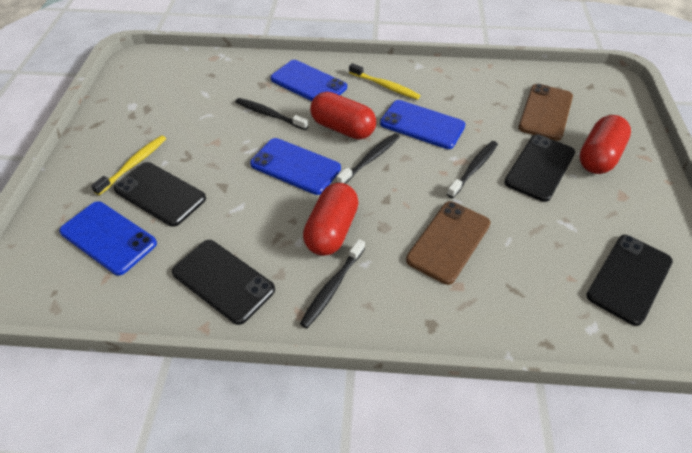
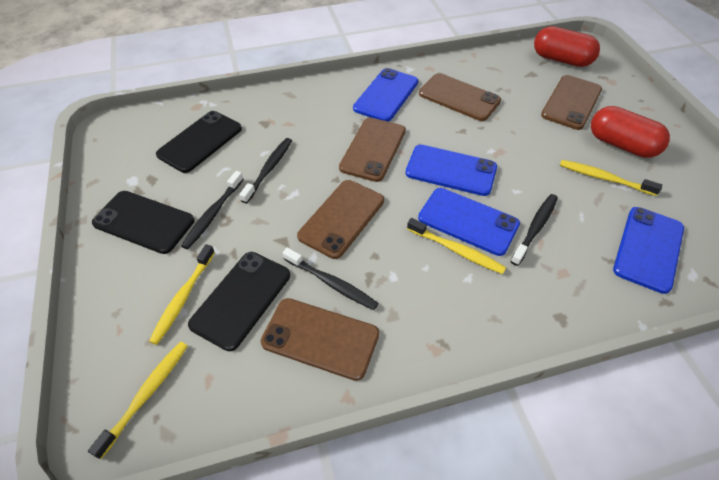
black phone: [114,162,206,227] [172,240,275,325] [504,135,575,202] [587,235,673,326] = 4 -> [92,191,194,254] [156,111,242,173] [188,252,290,351] = 3
brown phone: [406,201,490,285] [518,84,573,141] = 2 -> [261,298,379,381] [297,180,384,259] [339,118,406,182] [419,73,501,121] [541,75,602,130] = 5
red capsule: [303,183,359,256] [310,92,376,140] [579,115,631,174] = 3 -> [534,26,600,67] [591,106,670,158] = 2
yellow toothbrush: [91,135,166,195] [349,63,421,100] = 2 -> [88,341,188,459] [149,244,215,345] [407,218,506,274] [560,160,662,196] = 4

